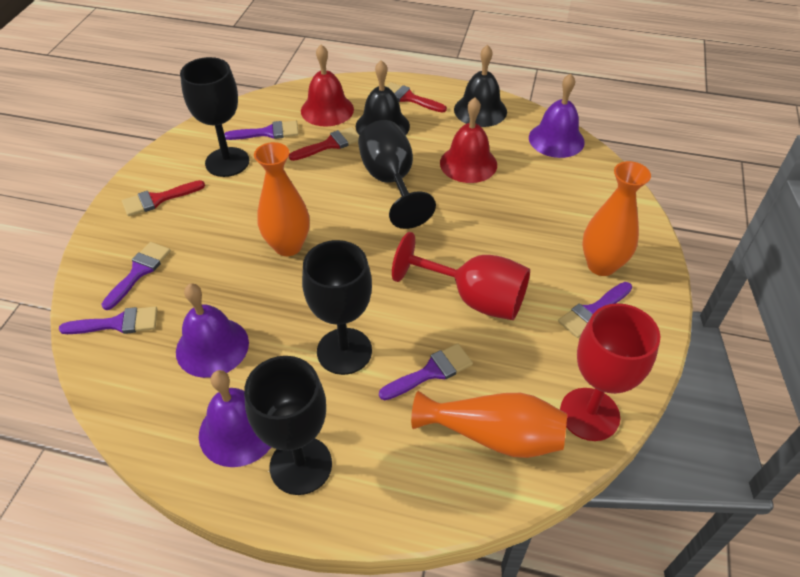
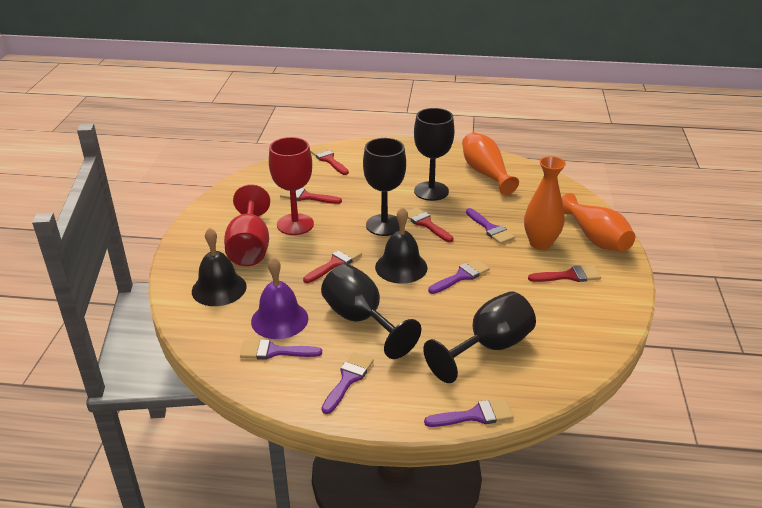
purple bell: [176,283,249,378] [199,370,271,467] [529,74,585,158] = 3 -> [251,257,308,339] = 1
red bell: [301,44,354,127] [440,97,497,183] = 2 -> none = 0
red brush: [122,180,205,216] [289,127,360,161] [386,82,447,113] = 3 -> [280,188,342,204] [303,245,362,283] [311,146,349,175] [407,207,454,242] [528,265,601,282] = 5

